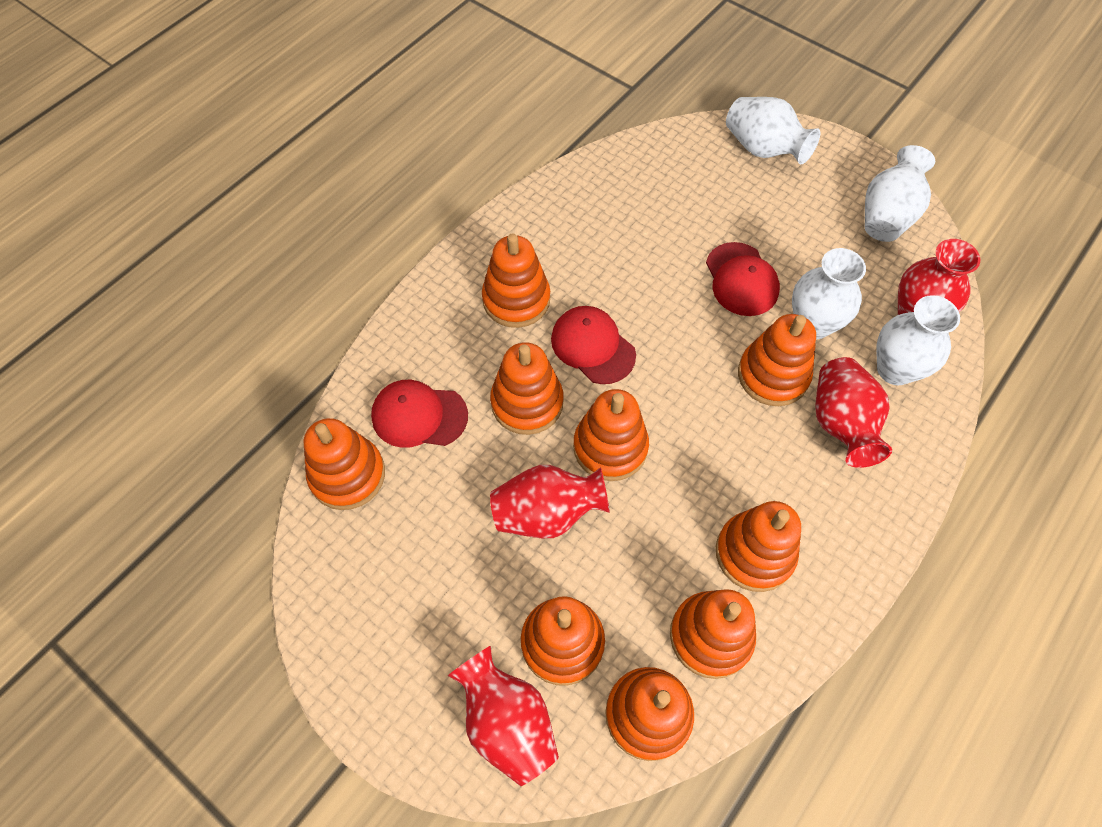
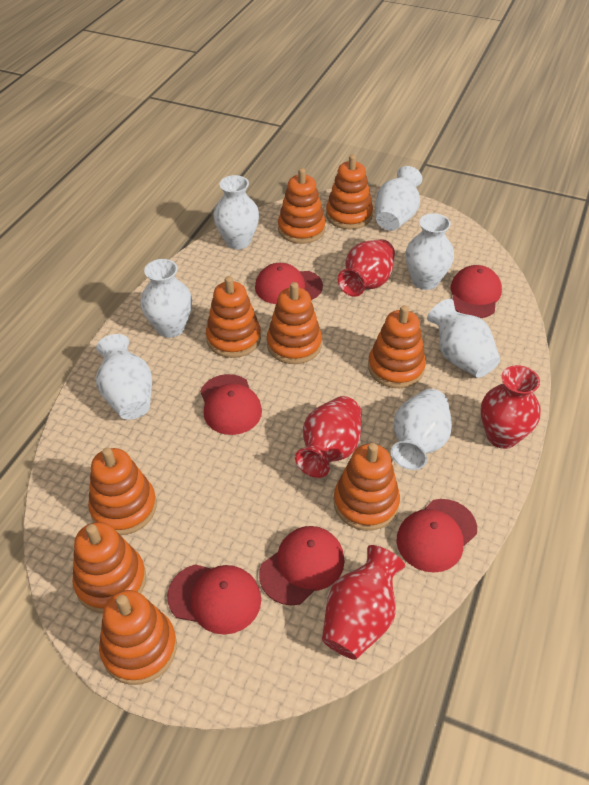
red cap: [371,380,468,448] [551,306,636,384] [706,242,780,316] = 3 -> [167,564,261,635] [200,374,262,435] [255,263,323,304] [259,526,345,605] [396,499,477,573] [451,265,502,318] = 6
white vase: [726,97,820,164] [792,248,866,339] [865,145,935,242] [876,295,960,385] = 4 -> [96,334,152,420] [141,259,192,338] [213,175,259,249] [376,166,422,231] [391,389,452,470] [405,213,454,290] [427,299,500,378] = 7

